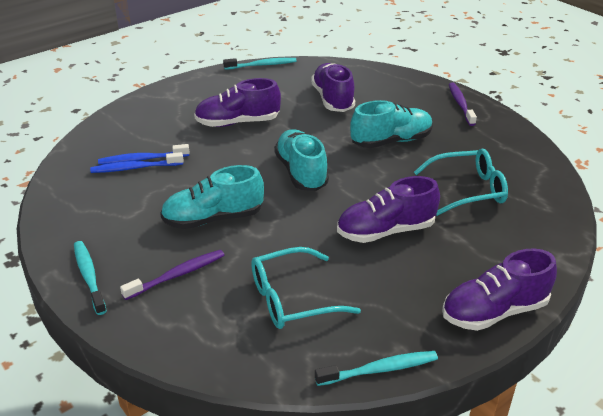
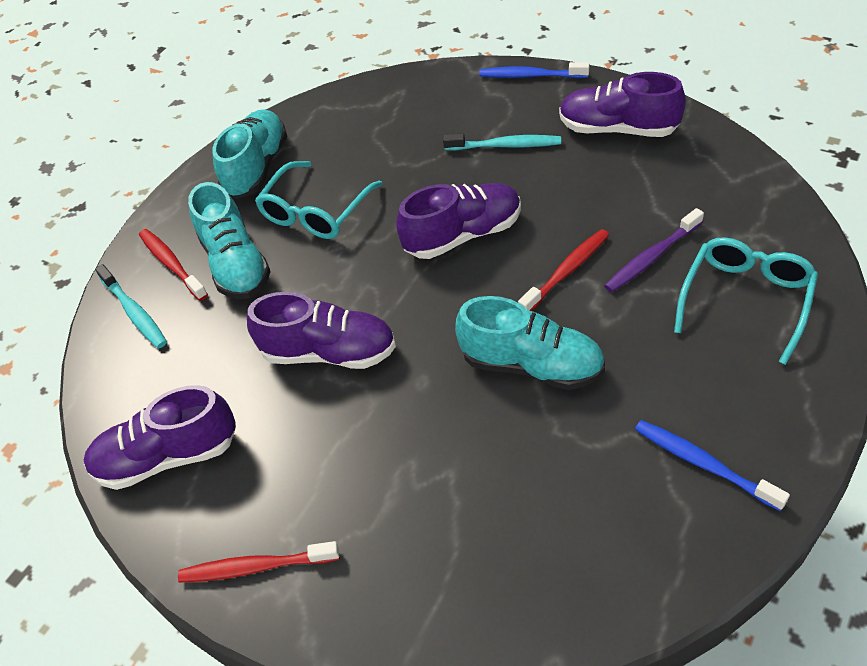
purple toothbrush: [120,250,224,300] [449,82,477,126] = 2 -> [604,208,704,292] = 1
red toothbrush: none = 0 -> [139,229,208,301] [178,541,340,583] [518,229,609,311] = 3
turquoise toothbrush: [74,241,107,315] [223,58,296,70] [315,351,438,386] = 3 -> [95,264,167,348] [443,134,561,151] = 2

